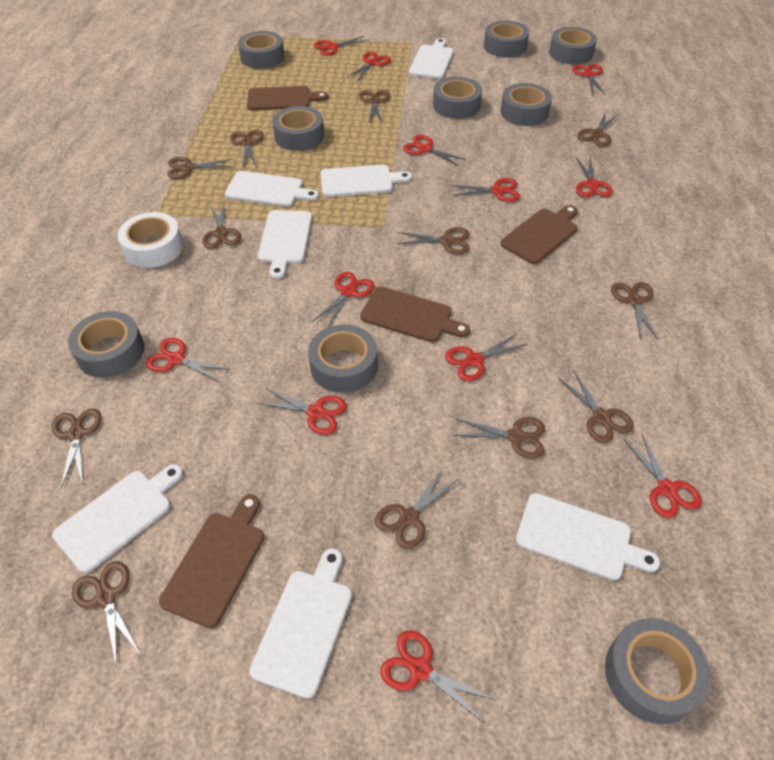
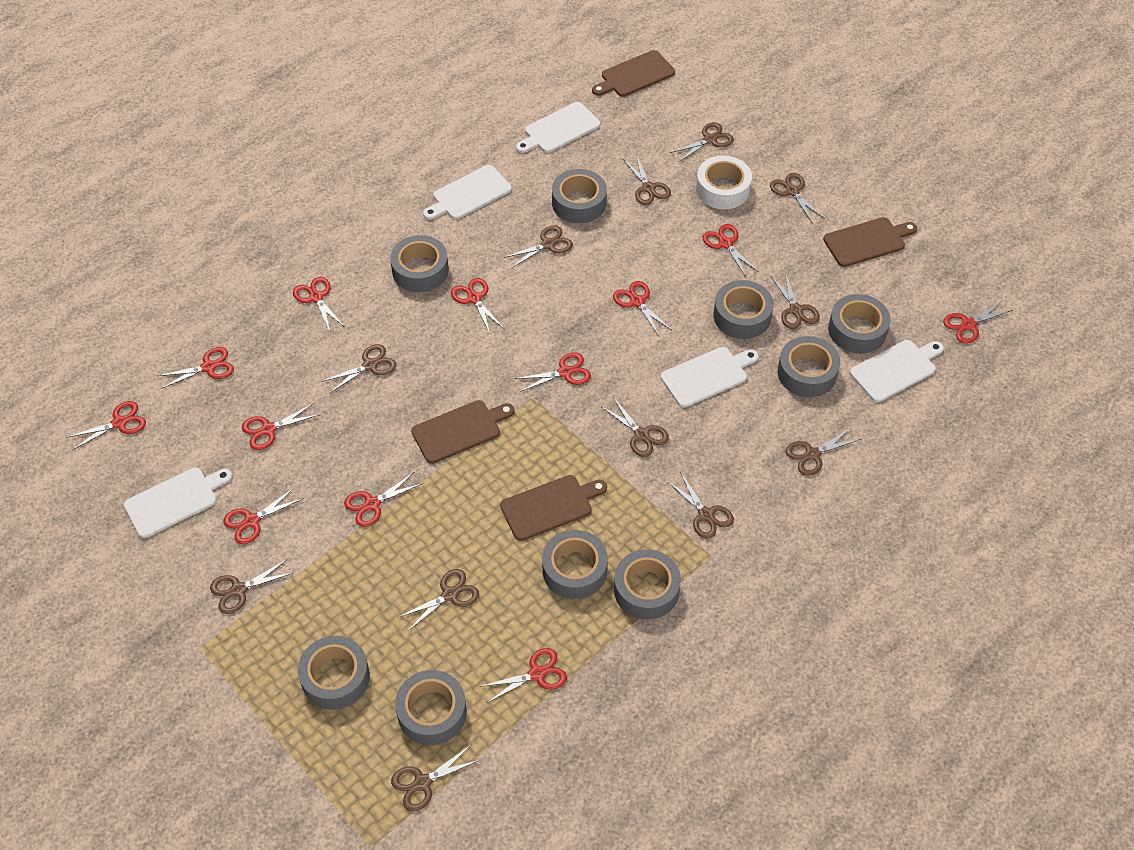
white cutting board: [52,464,183,573] [225,171,319,207] [249,548,352,699] [258,210,312,279] [321,165,412,197] [409,38,454,79] [516,493,660,580] = 7 -> [124,468,232,538] [423,165,512,220] [516,102,600,153] [661,347,759,408] [850,340,944,402] = 5

